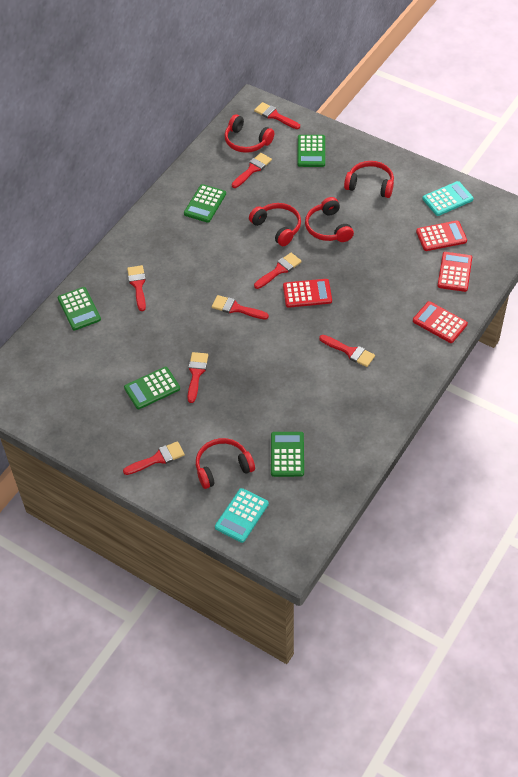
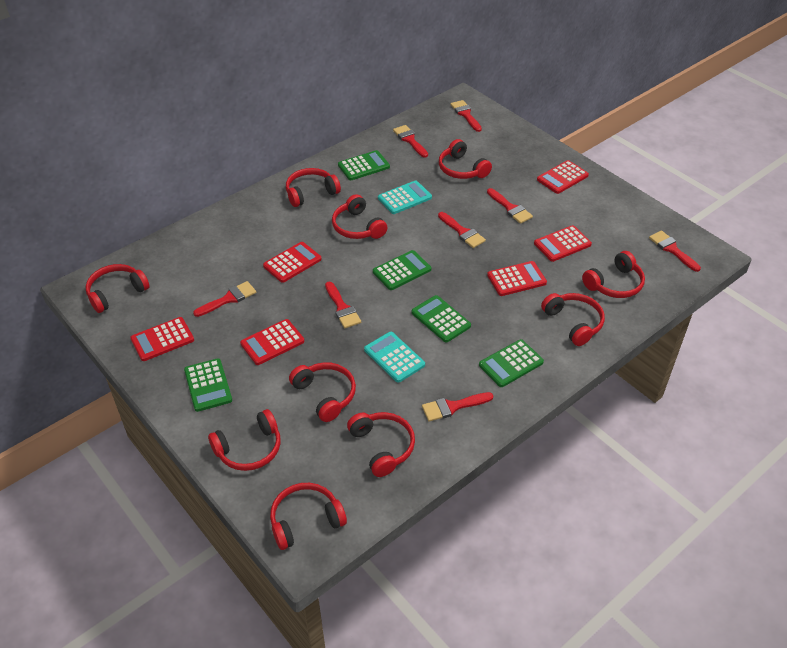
red calculator: [283,279,332,308] [413,301,468,343] [416,220,467,251] [438,252,472,292] = 4 -> [130,317,194,361] [240,319,304,365] [263,242,322,283] [487,261,547,296] [534,225,592,262] [537,160,589,194] = 6
red headphones: [196,438,255,489] [225,114,274,153] [249,203,301,246] [305,197,354,242] [344,161,394,198] = 5 -> [85,264,150,313] [208,409,281,471] [270,483,347,550] [286,168,341,207] [289,362,356,422] [332,194,387,239] [347,412,415,477] [439,139,492,179] [541,293,605,346] [582,251,645,298] = 10

